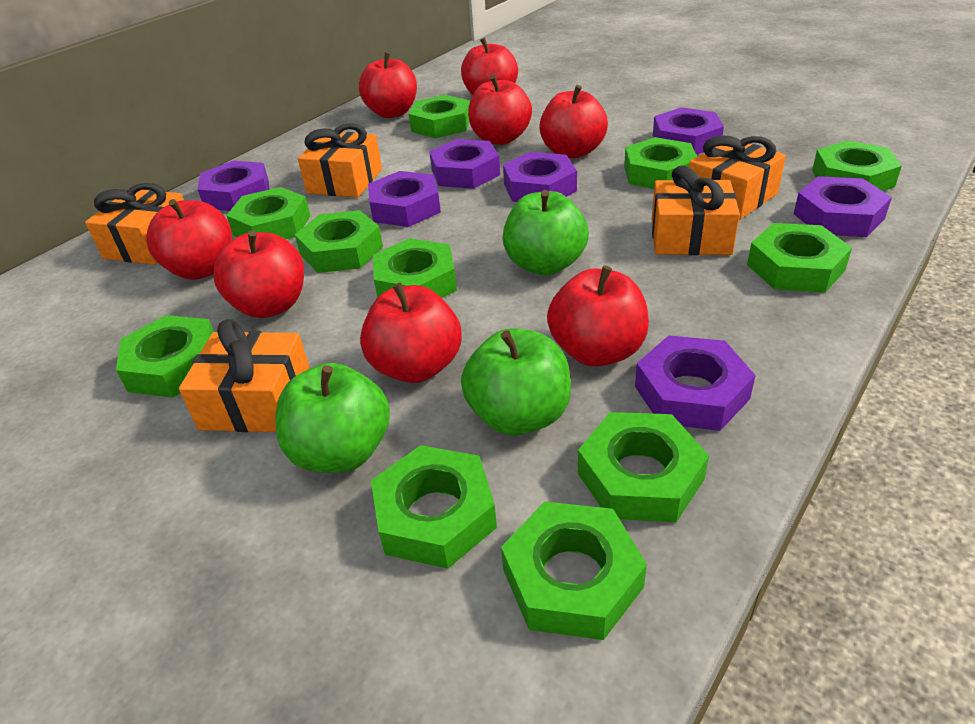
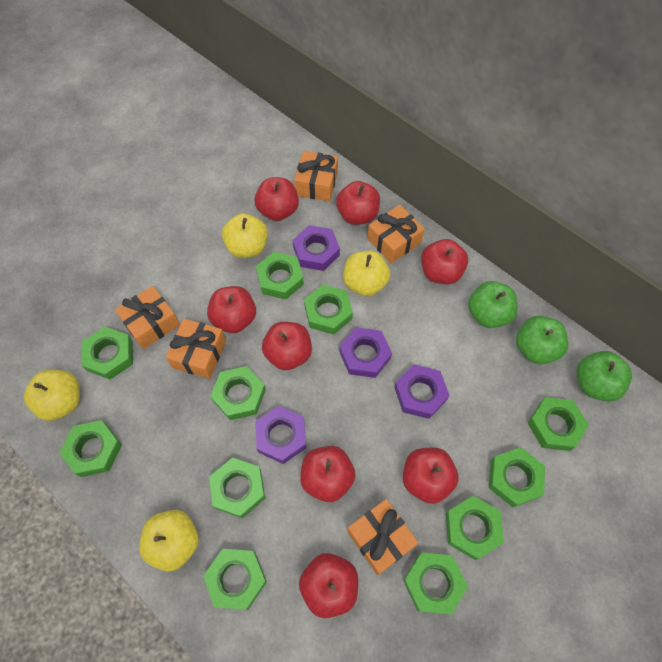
purple nut: [198,161,269,211] [368,171,441,227] [429,139,500,189] [503,152,577,202] [635,335,756,431] [653,107,724,155] [794,176,892,237] = 7 -> [255,406,306,464] [293,225,340,271] [339,327,392,378] [394,364,450,419] = 4
yellow apple: none = 0 -> [24,370,80,421] [139,510,199,571] [222,213,268,258] [343,251,390,296] = 4

